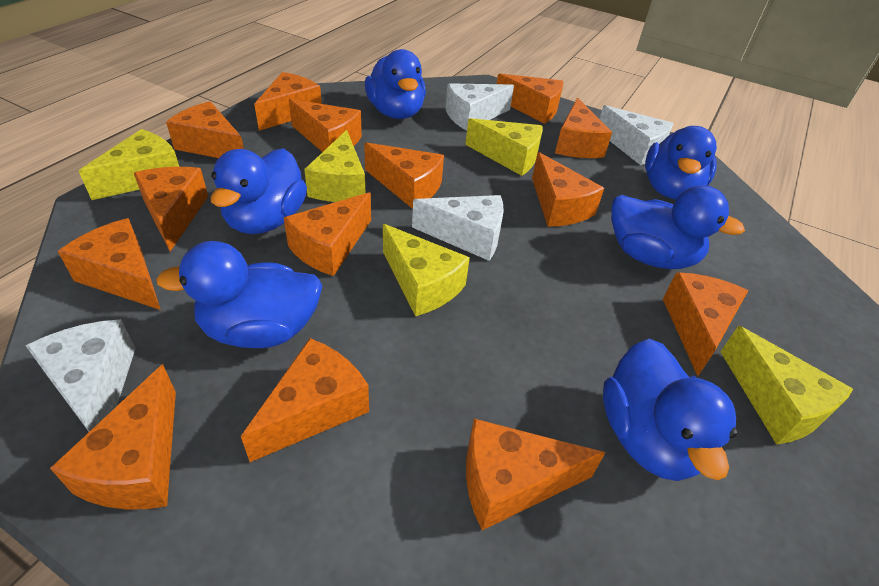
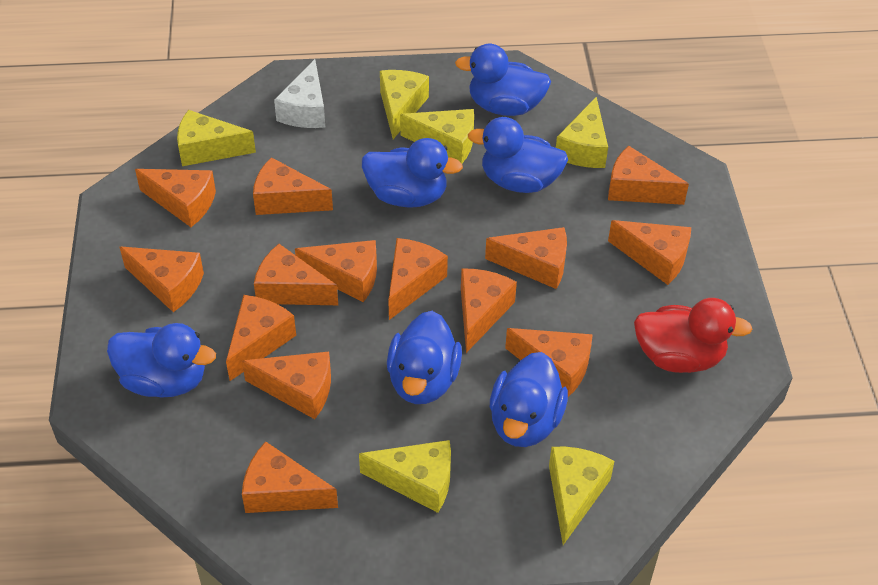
red duck: none = 0 -> [634,298,752,373] = 1
white cheese: [25,319,136,432] [412,195,504,261] [445,83,514,131] [599,105,674,165] = 4 -> [274,59,325,128] = 1
yellow cheese: [79,129,179,200] [304,130,365,202] [383,224,470,316] [465,118,542,176] [721,326,853,445] = 5 -> [177,110,256,166] [359,440,451,513] [380,70,429,139] [400,109,474,163] [549,447,614,545] [556,96,608,168] = 6

